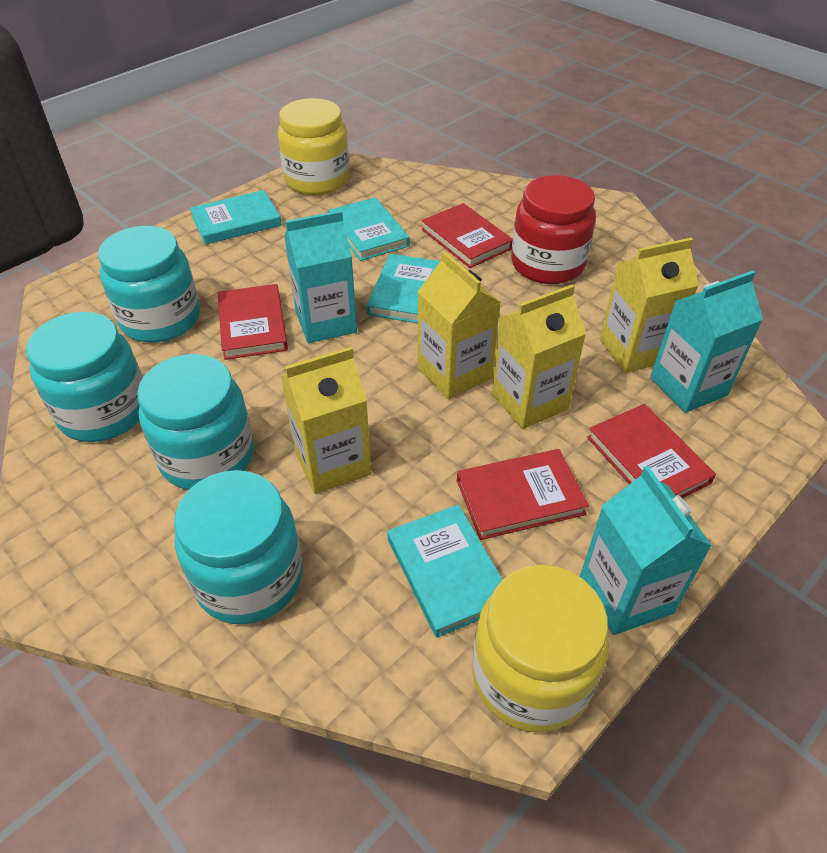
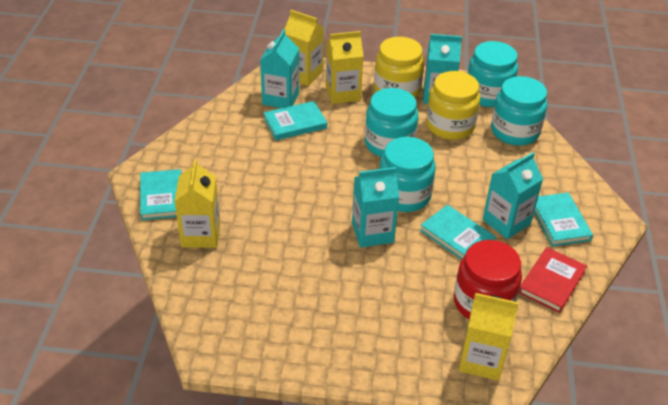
red book: [217,284,288,360] [422,203,513,268] [457,449,589,540] [587,404,716,498] = 4 -> [519,247,587,313] = 1
turquoise carton: [284,210,357,343] [580,466,712,635] [650,271,763,413] = 3 -> [260,29,299,108] [352,167,399,248] [423,34,462,104] [483,152,543,239] = 4

